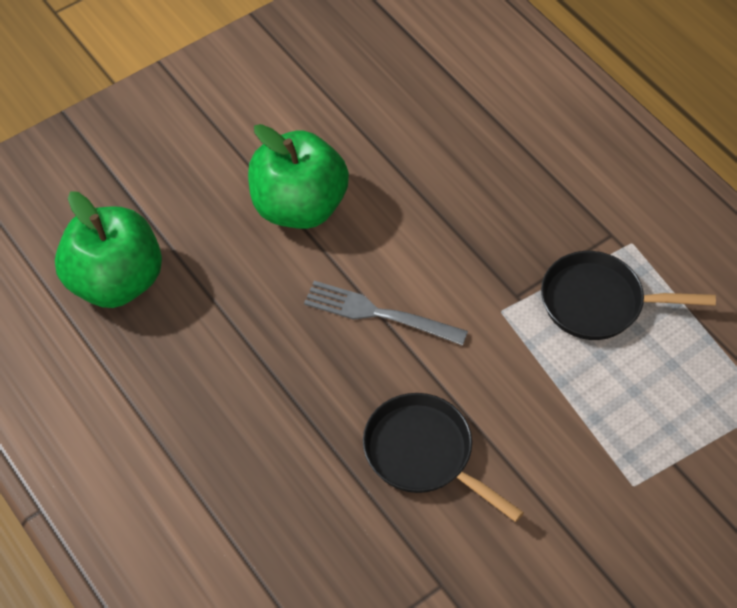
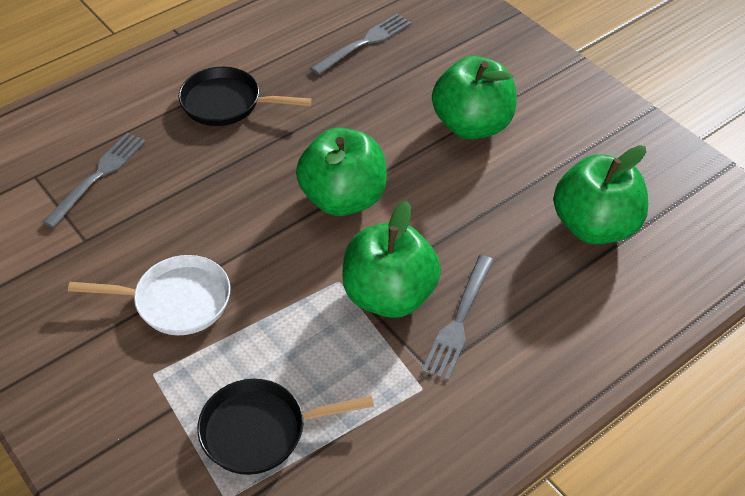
green apple: [55,191,162,308] [248,124,349,229] = 2 -> [296,128,387,216] [342,200,441,318] [432,56,516,139] [553,145,648,244] = 4
grey fork: [304,281,468,346] = 1 -> [43,133,146,228] [311,13,411,75] [422,255,494,381] = 3
white pan: none = 0 -> [68,255,230,335] = 1

